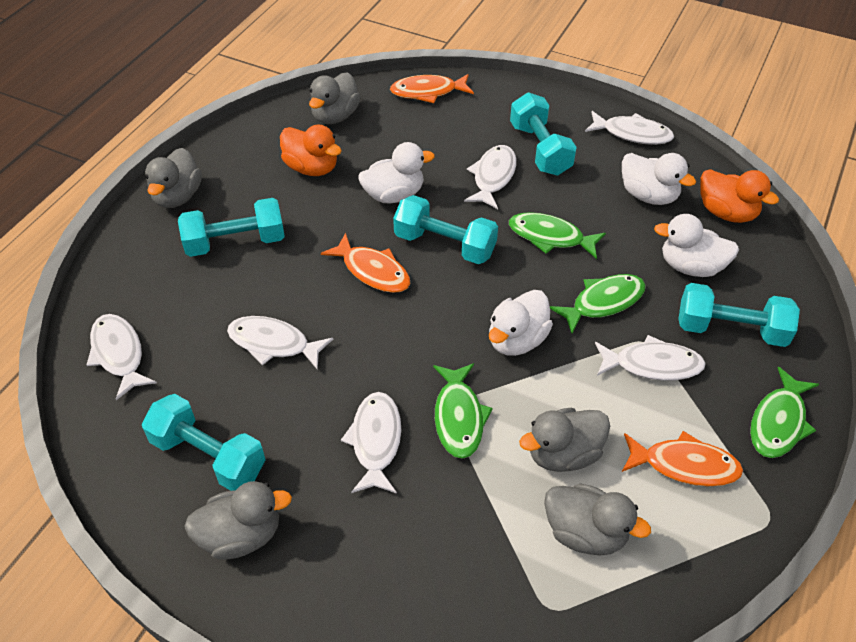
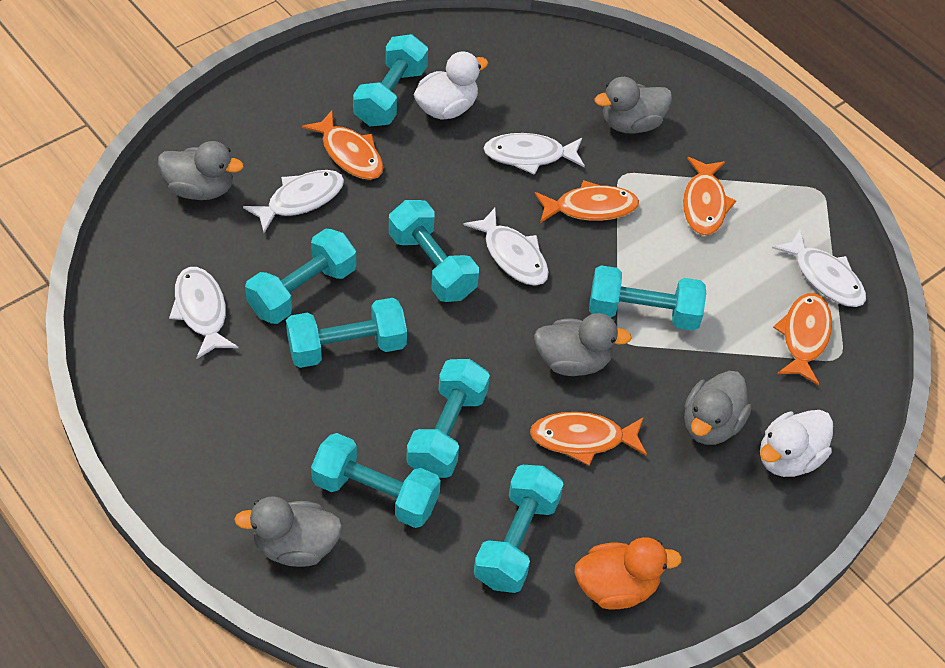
green fish: [433,363,493,459] [509,212,606,259] [550,274,646,333] [750,367,819,458] = 4 -> none = 0
orange duck: [280,124,341,176] [700,169,779,223] = 2 -> [574,537,682,609] = 1
orange fish: [321,233,410,293] [390,74,474,103] [622,431,743,486] = 3 -> [302,110,383,180] [530,412,647,466] [535,180,639,223] [683,157,736,235] [773,293,832,385] = 5
turquoise dumbbell: [142,394,266,491] [178,198,285,257] [393,195,498,264] [510,93,577,176] [678,283,800,347] = 5 -> [245,229,356,324] [286,298,407,368] [311,433,441,528] [353,34,428,126] [389,200,479,302] [406,359,490,478] [474,465,563,593] [589,265,706,331] = 8
white duck: [358,142,435,204] [489,290,553,356] [622,153,696,205] [654,214,739,277] = 4 -> [414,51,488,120] [760,410,833,477] = 2
white fish: [87,314,157,400] [227,316,333,370] [341,392,401,494] [464,145,516,209] [585,111,674,145] [595,335,706,381] = 6 -> [169,267,238,359] [243,170,344,233] [463,208,549,286] [483,133,585,175] [772,230,866,307] = 5

